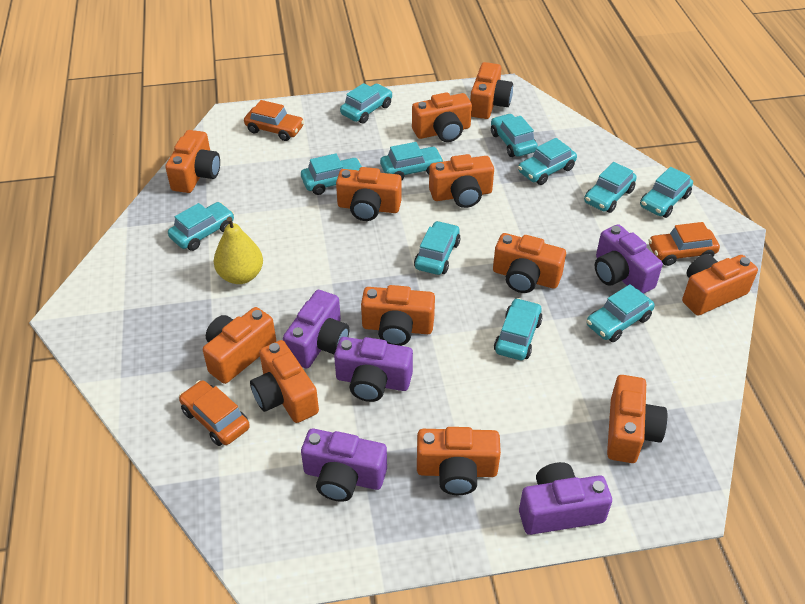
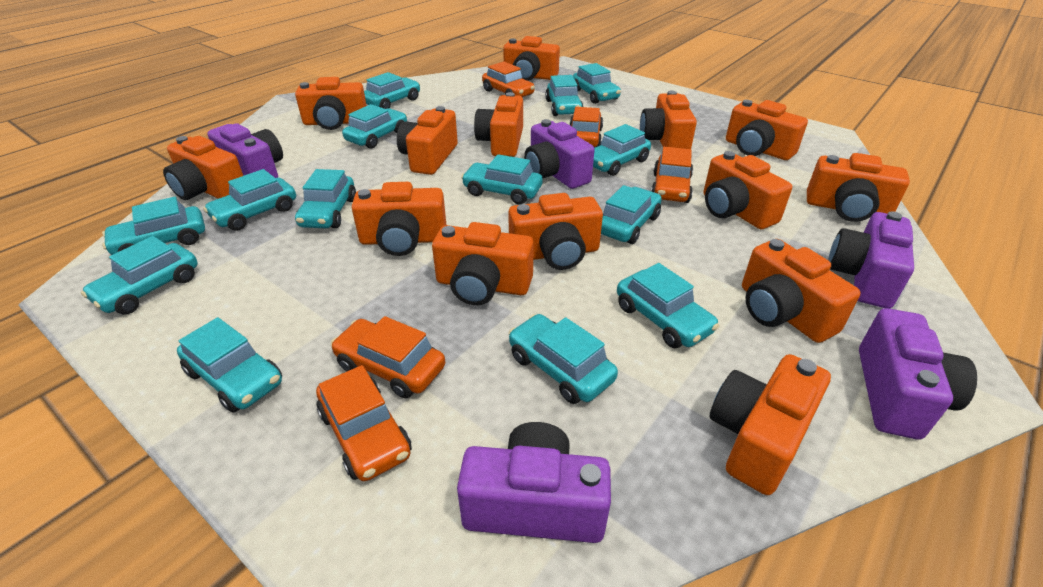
orange camera: [165,130,220,193] [203,307,276,384] [250,340,319,423] [336,167,402,221] [361,285,435,346] [412,92,472,142] [417,427,501,495] [429,154,494,208] [470,62,513,119] [493,233,566,293] [607,375,667,463] [682,254,758,315] = 12 -> [163,136,243,200] [295,77,367,130] [352,182,446,256] [397,106,458,175] [432,222,534,305] [474,92,523,157] [503,36,560,81] [508,193,603,270] [640,90,697,149] [704,151,792,229] [709,354,831,495] [726,100,808,160] [742,239,861,343] [807,153,910,222] = 14
orange car: [179,380,250,446] [244,100,304,141] [648,222,720,266] = 3 -> [316,365,412,481] [331,316,445,398] [482,61,535,97] [570,107,603,147] [651,147,693,203] = 5
turquoise car: [168,202,234,251] [301,153,362,195] [340,83,392,123] [380,142,444,180] [414,221,460,275] [491,113,538,157] [494,298,542,360] [518,138,577,185] [584,162,637,213] [586,284,655,342] [640,167,693,218] = 11 -> [81,236,198,314] [102,197,205,255] [177,317,282,413] [203,169,296,231] [295,169,356,228] [342,104,407,149] [364,72,420,109] [461,154,543,204] [509,314,618,404] [545,75,583,116] [573,63,621,104] [593,124,651,176] [601,185,662,244] [617,263,719,348] = 14
yellow pear: [214,216,263,284] = 1 -> none = 0

